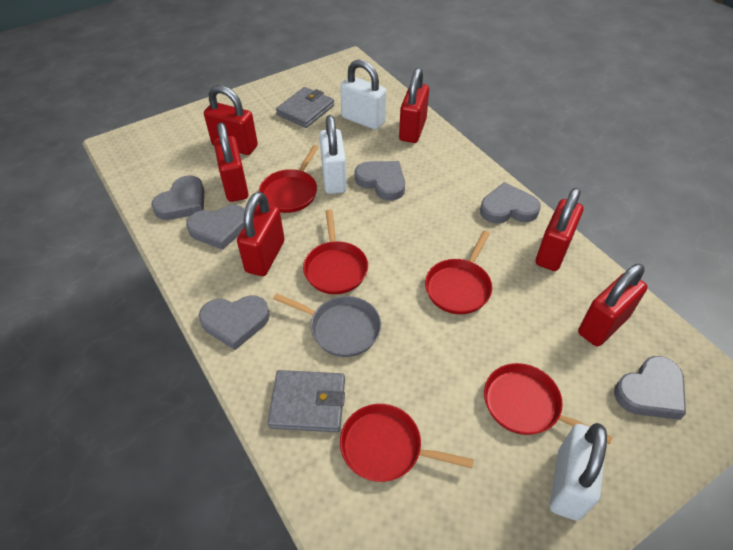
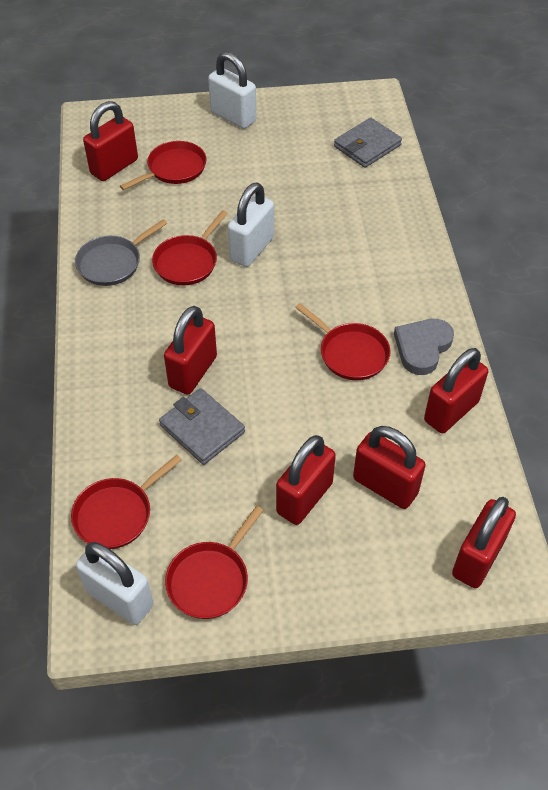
grey heart: [151,176,205,220] [186,205,245,250] [199,295,270,350] [355,161,405,201] [480,182,541,224] [614,356,686,420] = 6 -> [394,319,454,375] = 1

